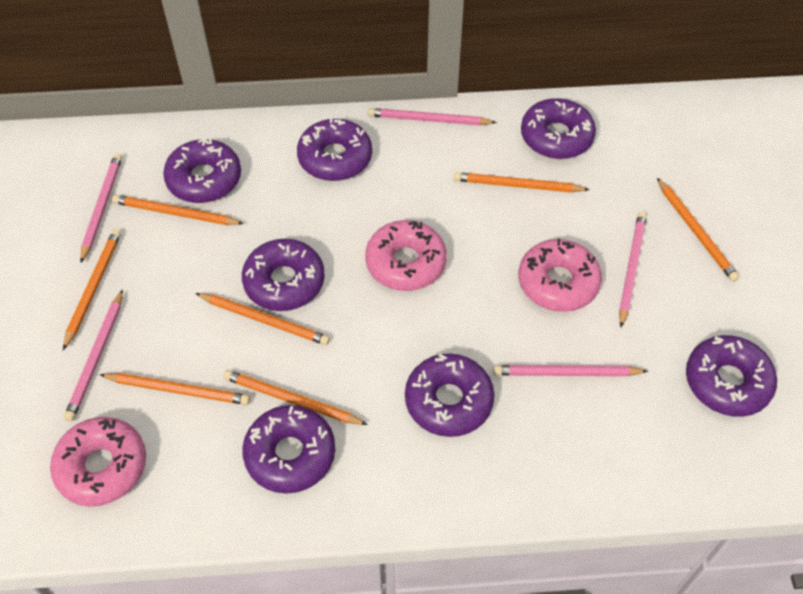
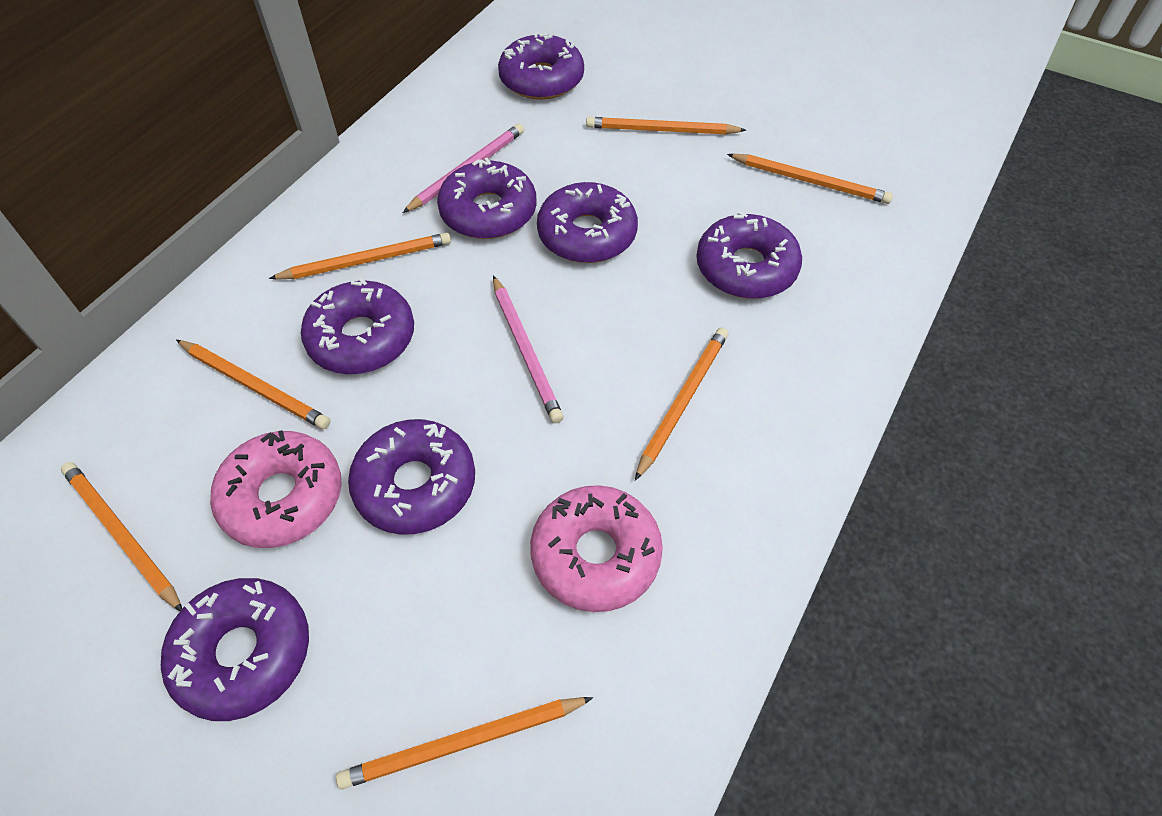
pink donut: [50,417,146,506] [365,220,447,291] [519,238,602,312] = 3 -> [210,430,342,548] [530,485,663,612] = 2
pink pencil: [64,289,123,421] [80,153,122,263] [368,108,497,126] [493,365,648,376] [619,212,647,327] = 5 -> [403,123,524,213] [493,275,564,423] = 2

